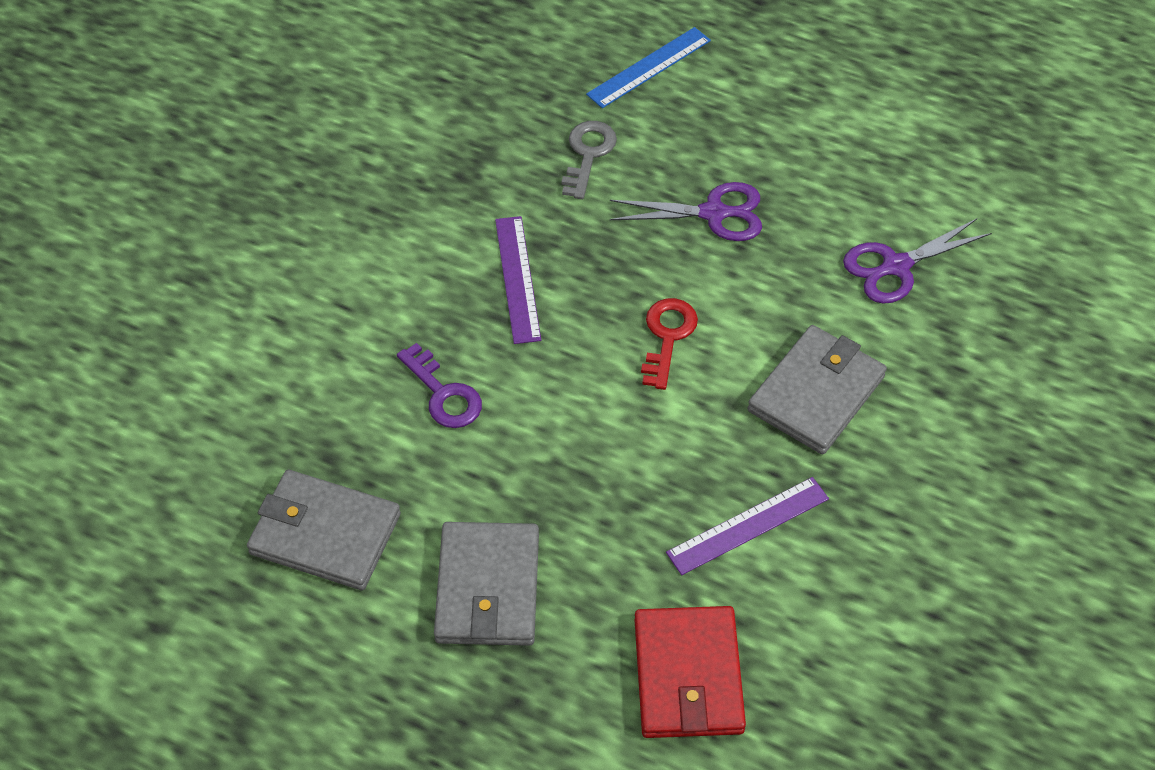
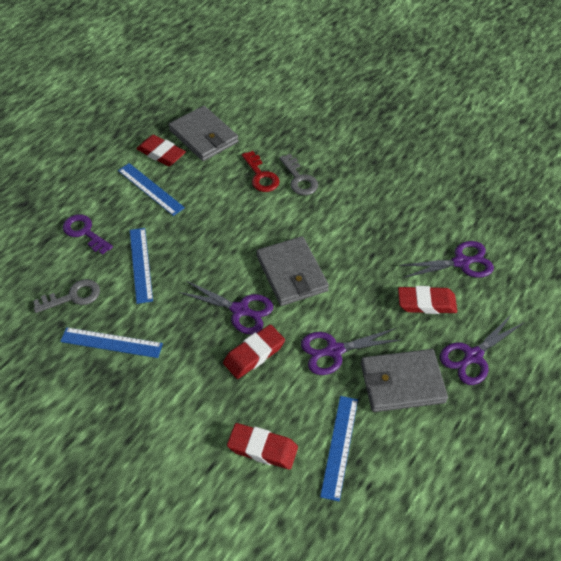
blue ruler: [586,27,711,108] = 1 -> [60,327,163,358] [118,163,185,216] [130,228,153,304] [320,396,358,501] = 4
grey key: [562,121,617,199] = 1 -> [33,279,100,313] [279,154,318,195] = 2
purple ruler: [495,216,541,344] [666,477,829,575] = 2 -> none = 0
purple scissors: [610,182,762,241] [843,218,992,304] = 2 -> [179,281,273,334] [301,328,402,375] [399,241,494,278] [440,314,525,385] = 4
red eraser: none = 0 -> [136,135,186,166] [223,325,285,379] [227,423,298,469] [398,286,457,314] = 4
red wallet: [635,606,746,738] = 1 -> none = 0

